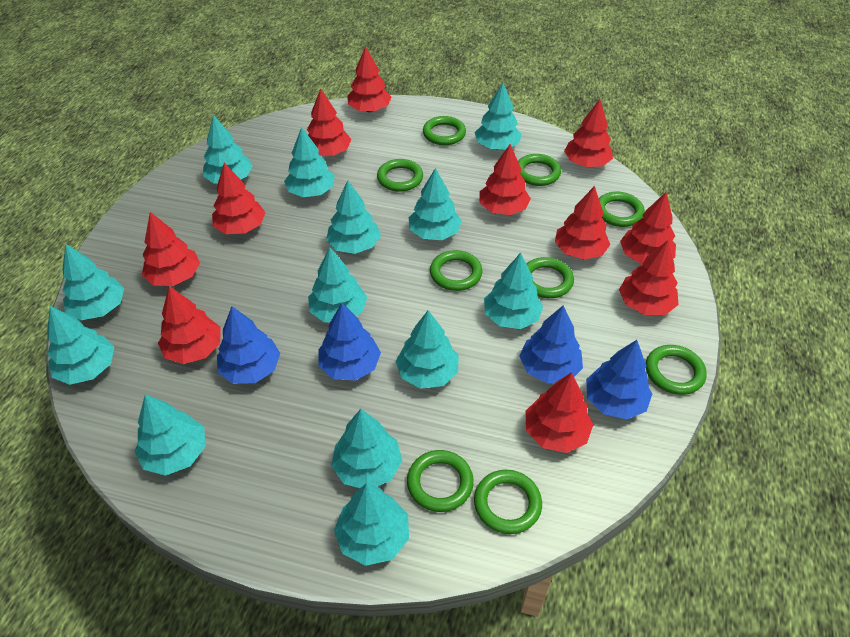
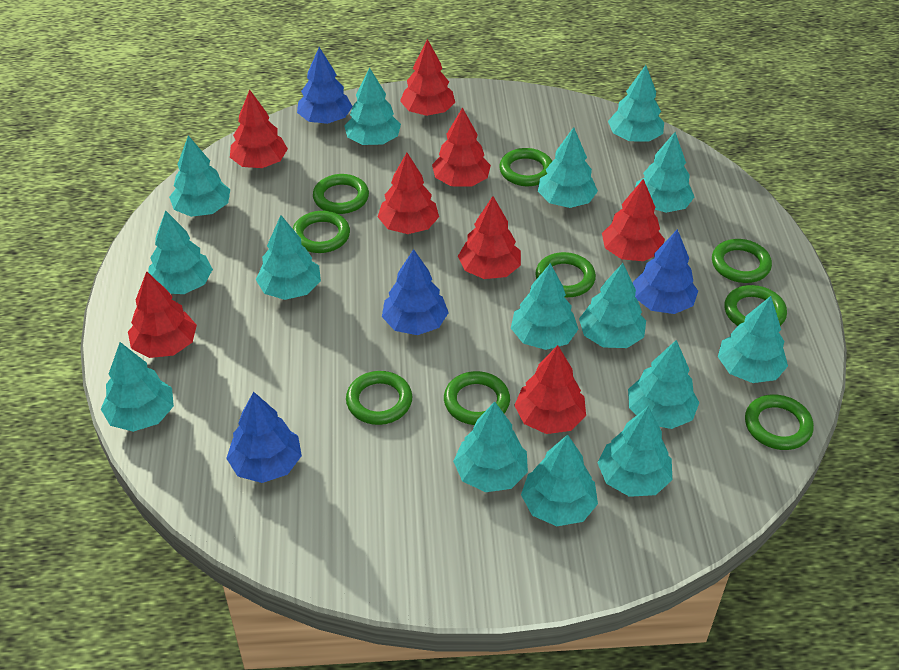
red tree: [142,212,200,286] [158,286,220,364] [212,163,266,234] [307,88,352,156] [347,46,392,112] [479,144,531,215] [526,372,593,453] [555,186,610,260] [564,99,613,167] [619,240,679,315] [620,193,676,264] = 11 -> [128,271,197,358] [230,89,288,168] [378,153,439,234] [400,39,455,116] [432,107,491,187] [458,196,521,279] [514,345,586,434] [602,179,665,261] = 8
turquoise tree: [47,306,114,385] [62,244,124,320] [134,394,206,476] [203,115,253,184] [284,127,335,197] [308,247,367,322] [326,181,381,254] [331,409,402,488] [334,483,409,566] [396,310,458,388] [409,168,462,240] [474,83,522,149] [484,253,543,329] = 13 -> [101,342,174,432] [148,210,213,294] [169,135,230,217] [256,215,321,300] [344,68,401,145] [453,402,528,492] [511,263,578,350] [521,434,598,526] [538,127,598,208] [579,263,646,348] [598,407,672,497] [608,65,664,142] [628,340,700,429] [635,132,694,213] [718,296,788,383] = 15

